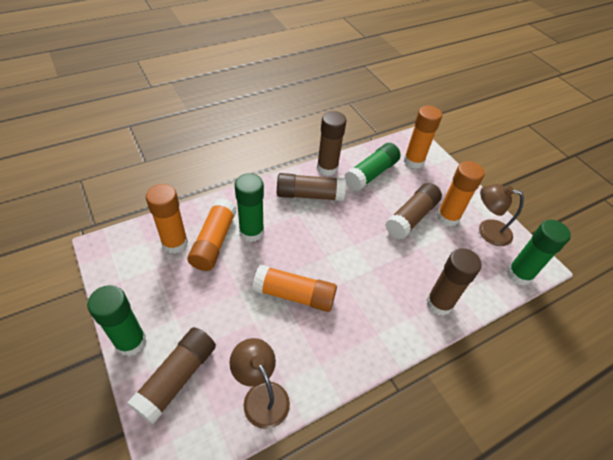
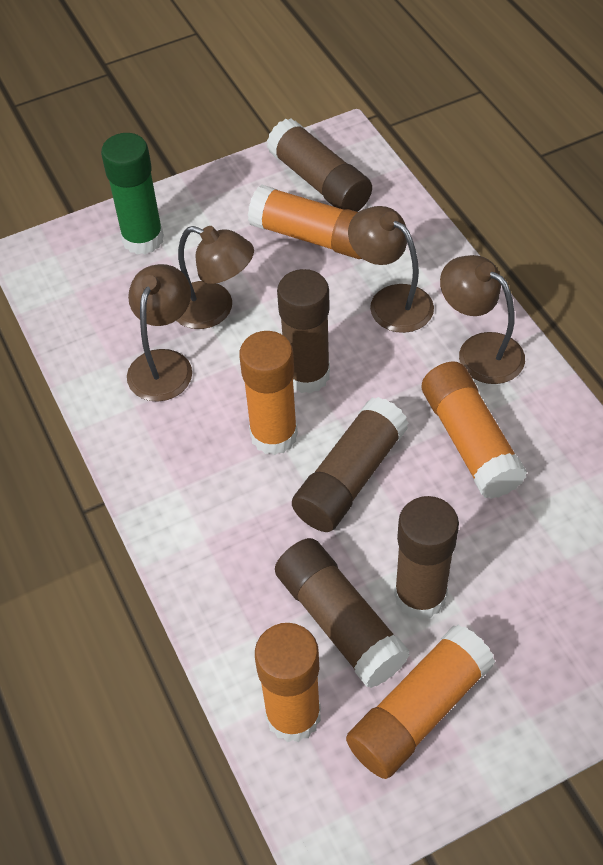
brown lamp: [229,338,290,429] [479,184,524,246] = 2 -> [127,264,192,402] [176,226,254,329] [348,206,434,333] [440,255,525,384] = 4
green glue stick: [87,285,146,356] [235,173,264,242] [344,143,401,191] [507,220,571,286] = 4 -> [101,133,164,255] = 1

